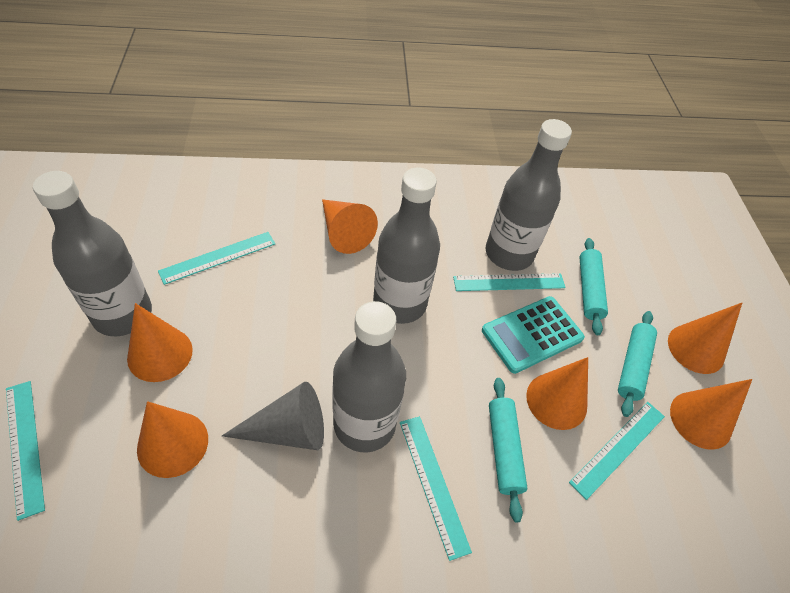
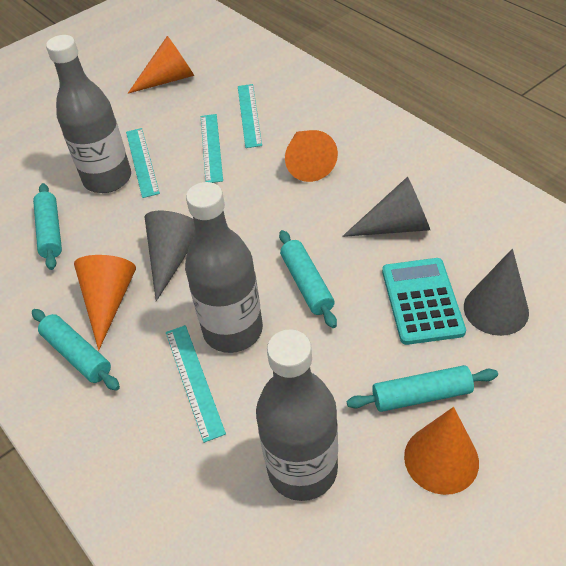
grey bottle: [33,171,152,336] [332,301,406,452] [373,168,440,324] [486,119,572,271] = 4 -> [46,35,131,193] [185,182,263,353] [256,329,338,501] = 3
grey cone: [222,382,324,450] = 1 -> [145,211,195,301] [342,177,430,237] [464,249,529,336] = 3
orange cone: [127,303,193,382] [137,401,208,478] [322,199,378,254] [526,357,588,430] [668,303,742,374] [670,379,752,450] = 6 -> [74,255,136,350] [128,36,194,93] [285,130,338,182] [404,407,479,495] = 4
turquoise rolling pin: [489,378,527,522] [579,238,608,335] [618,311,657,417] = 3 -> [32,309,120,390] [33,183,62,270] [279,230,337,328] [347,365,498,412] = 4
turquoise ruler: [6,381,45,521] [158,232,275,285] [400,416,472,561] [453,273,566,291] [569,402,665,500] = 5 -> [126,128,160,198] [166,325,226,443] [201,114,223,183] [238,84,262,148] = 4

